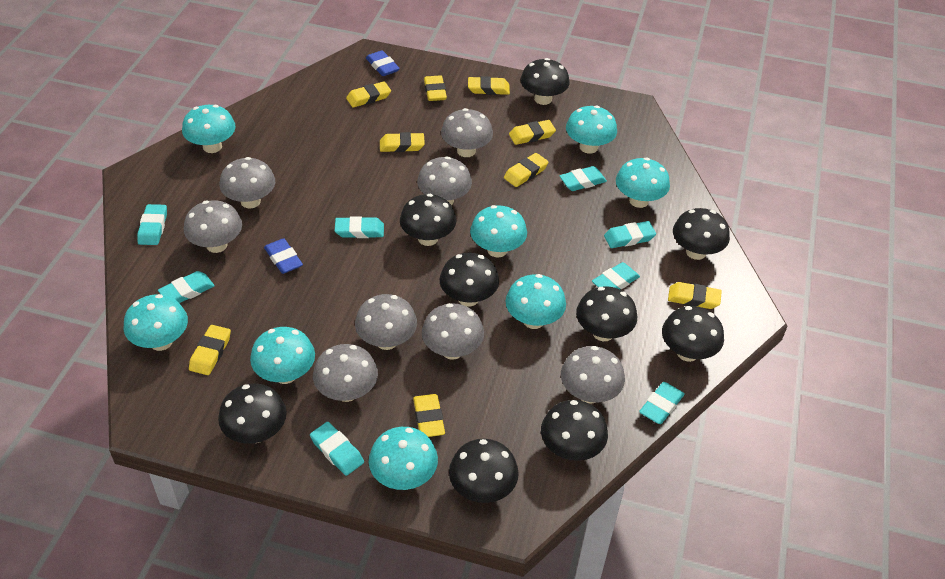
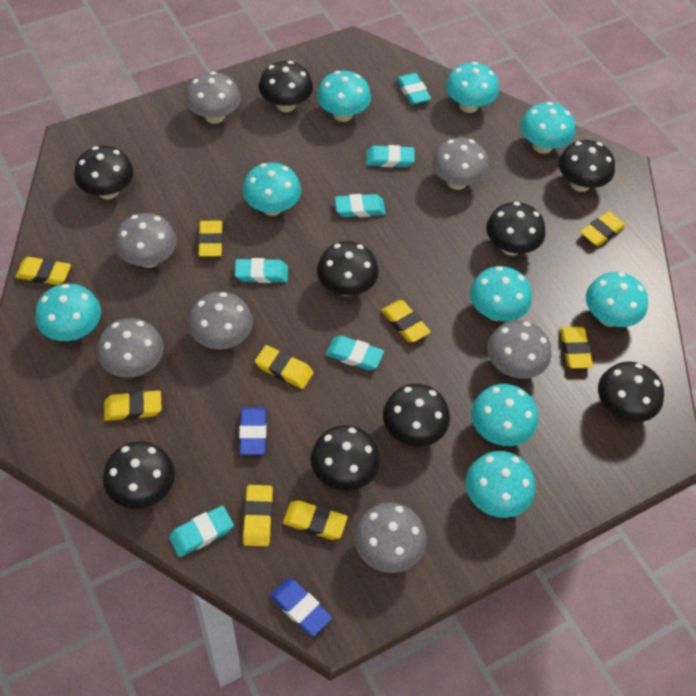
grey mushroom: [184,200,242,253] [220,157,275,208] [313,344,378,402] [355,294,417,350] [417,156,472,205] [422,303,484,360] [441,108,493,157] [561,346,625,404] = 8 -> [97,318,164,378] [115,213,177,268] [185,71,241,124] [188,292,253,349] [354,502,427,573] [432,138,489,190] [487,320,551,379] = 7
turquoise eraser: [137,204,167,245] [158,271,215,303] [310,422,364,476] [335,216,384,238] [560,166,607,191] [592,262,640,289] [604,221,656,248] [639,382,685,424] = 8 -> [169,506,234,557] [235,258,288,283] [325,335,384,371] [335,194,386,217] [366,145,415,167] [396,73,431,105] = 6
turquoise mushroom: [123,294,188,351] [182,105,235,153] [250,327,315,384] [369,427,438,490] [470,205,527,257] [506,274,566,329] [566,105,617,154] [616,158,670,208] = 8 -> [35,284,101,341] [242,162,301,216] [317,71,371,122] [446,62,499,113] [466,451,535,518] [470,266,532,321] [471,384,538,446] [520,102,575,154] [586,272,648,327] = 9

